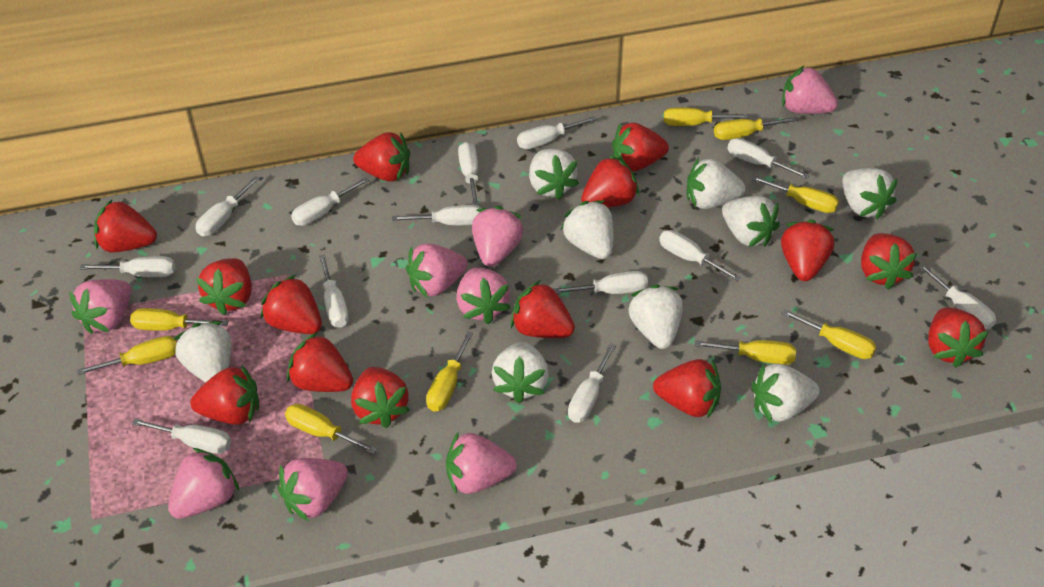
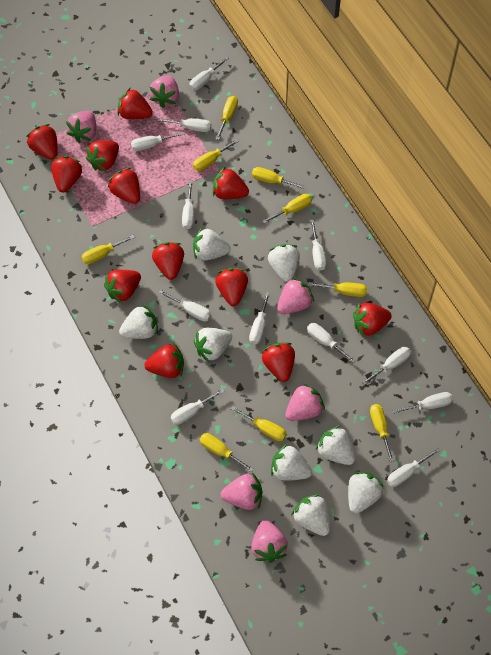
pink strawberry: [69,279,131,334] [168,448,239,519] [278,458,348,522] [406,243,468,298] [446,431,517,495] [457,267,511,324] [472,206,523,267] [782,66,838,114] = 8 -> [66,111,96,143] [149,75,179,108] [221,473,262,510] [251,520,288,563] [277,277,314,314] [286,383,325,421] = 6
red strawberry: [94,200,157,252] [190,364,259,425] [196,258,252,315] [261,275,322,334] [287,332,353,392] [351,367,410,428] [353,132,410,182] [511,280,575,338] [581,155,639,207] [612,123,669,171] [653,359,721,419] [781,219,834,281] [861,233,917,290] [928,307,989,368] = 14 -> [26,124,58,160] [51,156,82,192] [86,140,119,172] [104,270,141,303] [108,167,140,204] [117,88,153,119] [144,343,184,378] [152,242,184,280] [213,166,249,199] [215,268,248,306] [262,342,295,382] [353,303,392,337] = 12
white screwdriver: [80,256,175,277] [132,418,232,454] [196,176,260,236] [291,177,369,226] [319,254,349,328] [392,205,481,225] [458,142,479,206] [517,116,597,149] [553,271,648,294] [568,343,616,423] [659,230,742,281] [727,138,810,179] [918,264,996,330] = 13 -> [131,132,185,151] [157,118,211,132] [159,290,211,321] [170,388,225,425] [182,180,194,229] [189,56,229,90] [249,292,270,344] [307,323,356,363] [310,220,326,270] [362,347,411,385] [387,448,440,487] [393,392,453,414] = 12
white strawberry: [174,321,232,383] [492,342,549,403] [529,148,579,200] [561,200,614,259] [628,285,683,349] [687,158,745,209] [722,196,780,247] [752,364,820,423] [842,168,898,220] = 9 -> [119,304,158,339] [193,228,231,261] [194,328,232,362] [268,244,300,282] [271,444,312,480] [291,494,330,536] [315,425,355,465] [348,472,384,514] = 8

